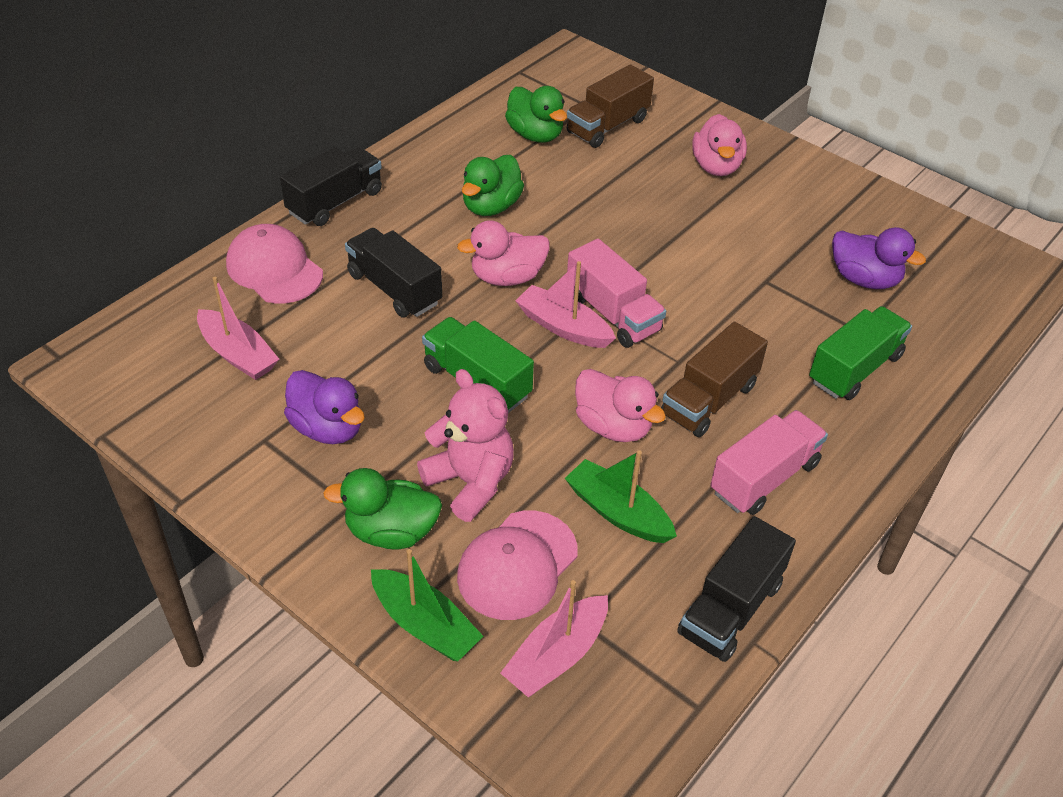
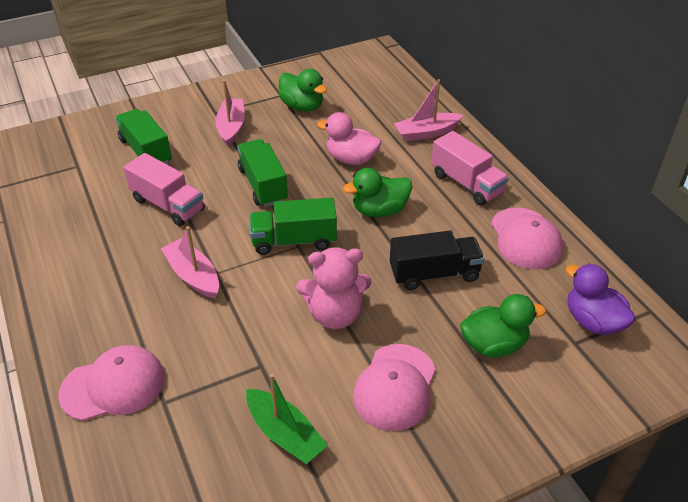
black truck: [280,147,382,226] [345,228,442,318] [677,516,796,662] = 3 -> [390,230,485,290] = 1
brown truck: [567,64,654,148] [661,322,768,437] = 2 -> none = 0
green boat: [371,549,483,661] [565,450,677,543] = 2 -> [246,374,328,464] = 1
green truck: [422,317,534,413] [809,306,912,400] = 2 -> [115,109,172,164] [237,139,288,207] [250,198,337,255] = 3
pink cap: [226,224,323,304] [457,510,578,620] = 2 -> [58,345,165,421] [353,344,436,431] [491,208,563,270] = 3
pink duck: [457,220,550,286] [575,369,666,442] [692,114,747,176] = 3 -> [317,112,381,165] = 1
purple duck: [284,370,365,444] [832,227,926,289] = 2 -> [565,264,636,335] = 1

